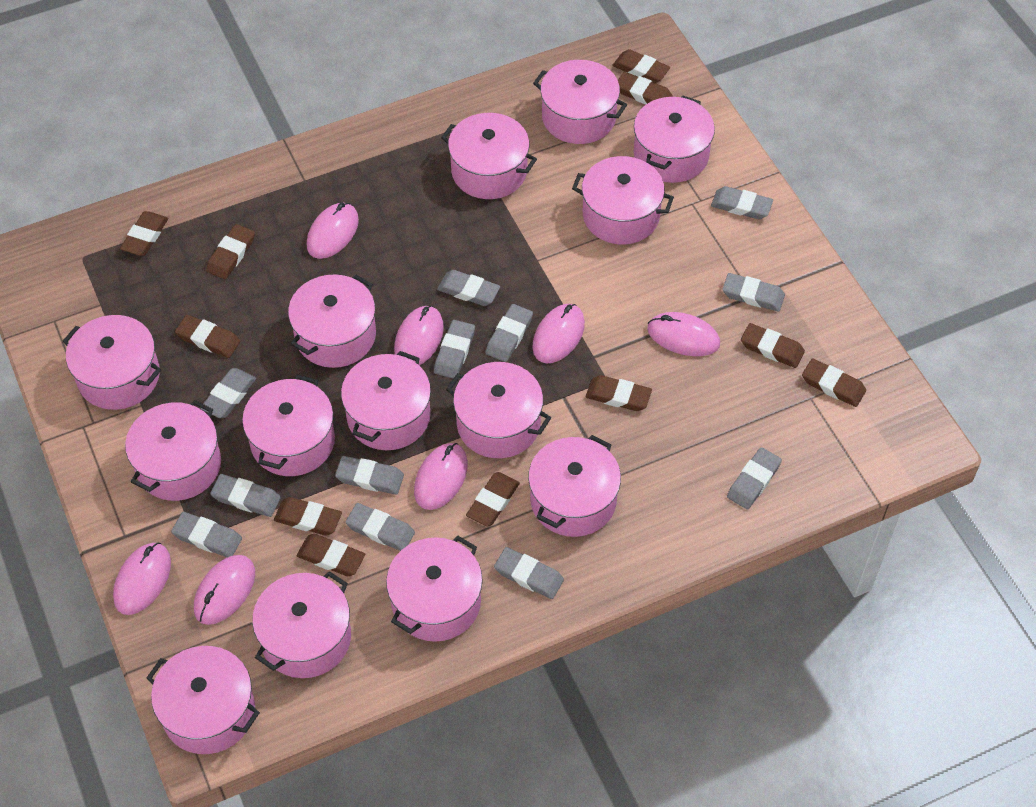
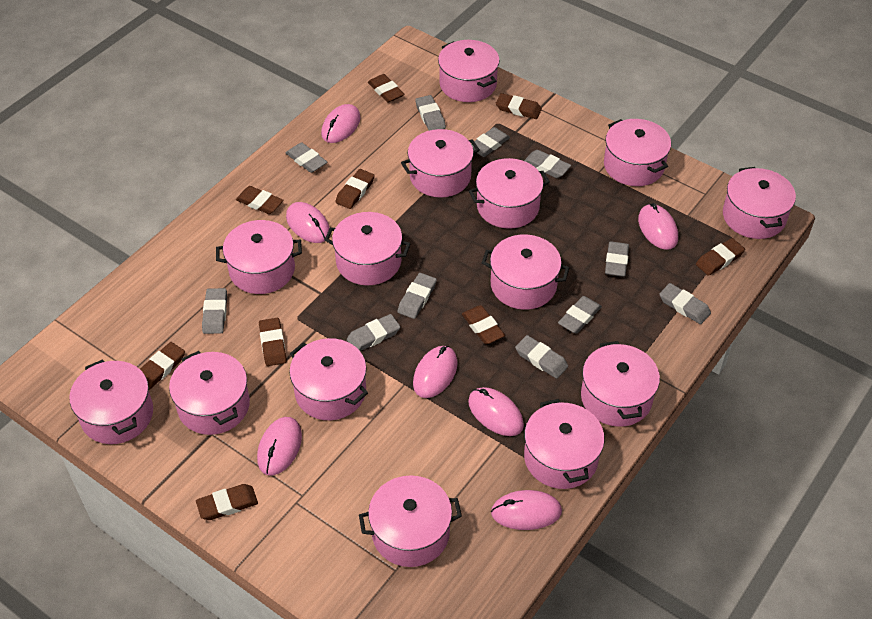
brown eraser: [120,211,168,256] [175,315,240,358] [206,224,255,279] [274,497,342,536] [297,534,365,576] [466,472,520,527] [586,375,652,411] [612,49,670,83] [618,72,673,105] [741,323,805,368] [802,358,866,407] = 11 -> [140,342,185,390] [196,484,258,520] [236,186,283,214] [259,318,287,366] [335,169,375,209] [368,74,404,103] [462,305,505,344] [496,93,542,119] [696,238,745,276] = 9
grey eraser: [171,512,242,558] [200,368,256,418] [210,474,281,517] [335,456,404,495] [346,503,415,551] [434,320,475,379] [437,270,500,306] [486,304,533,362] [494,547,564,599] [711,186,773,219] [722,273,785,311] [727,447,782,509] = 12 -> [202,288,227,334] [286,142,327,173] [347,314,400,351] [397,273,437,319] [415,95,446,131] [471,127,510,157] [515,335,568,379] [524,150,571,178] [558,296,602,334] [605,241,629,277] [659,283,711,324] = 11

